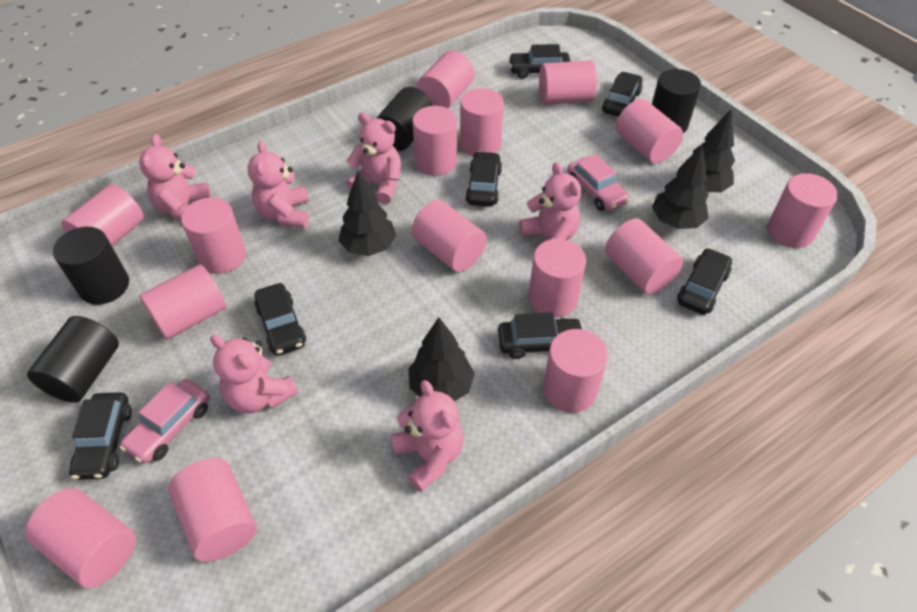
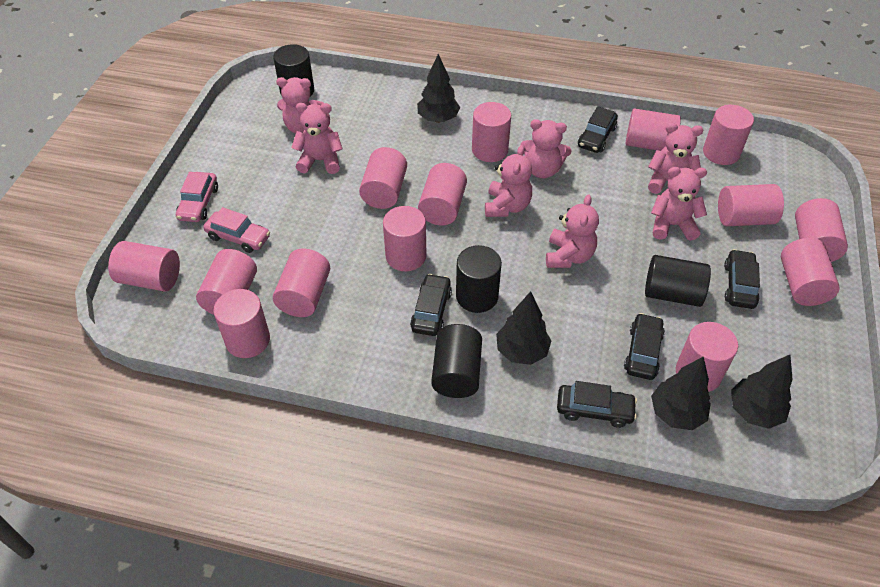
black car: [69,392,132,480] [254,283,306,356] [465,151,502,207] [498,313,583,359] [508,44,570,79] [602,72,643,117] [677,248,732,315] = 7 -> [410,274,452,336] [557,381,637,428] [578,106,618,153] [624,313,665,380] [724,249,760,309] = 5
pink cylinder: [25,488,136,588] [62,184,144,246] [140,264,226,340] [168,458,257,562] [181,197,246,274] [412,200,487,272] [413,106,457,176] [417,51,474,108] [460,88,504,156] [529,239,586,318] [539,60,597,105] [543,329,608,413] [605,218,683,294] [616,99,683,164] [768,173,838,248] = 15 -> [108,241,180,291] [196,249,257,315] [213,289,270,358] [273,249,330,317] [359,147,407,209] [383,206,427,271] [418,163,467,225] [472,102,511,162] [626,108,681,151] [676,322,738,392] [703,105,754,165] [718,184,784,226] [781,238,840,306] [795,198,848,262] = 14
pink teddy bear: [139,134,211,221] [210,335,298,414] [247,140,309,228] [346,112,401,204] [391,380,464,492] [519,162,581,250] = 6 -> [276,77,324,134] [291,103,342,174] [485,145,532,217] [521,119,572,178] [546,195,599,268] [648,123,703,194] [651,167,707,241] = 7

